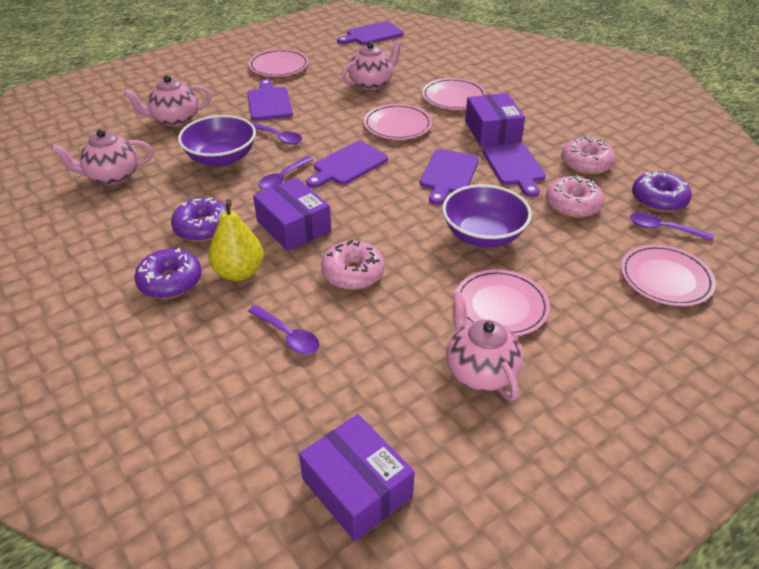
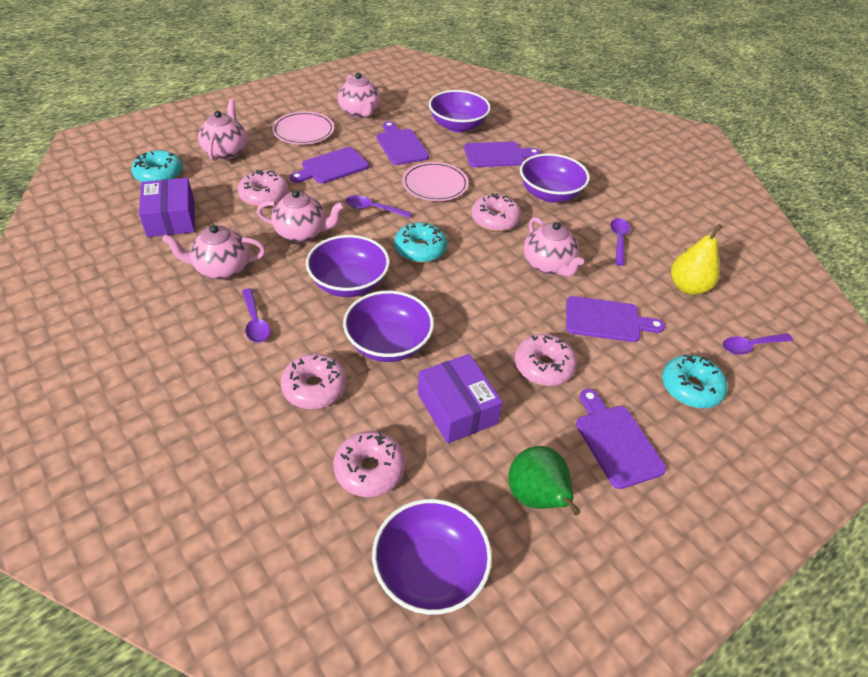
green pear: none = 0 -> [508,446,581,515] = 1
pink donut: [321,239,385,290] [546,175,604,218] [561,136,616,175] = 3 -> [238,170,288,207] [281,354,347,409] [333,431,406,497] [471,193,521,232] [515,334,577,386] = 5
pink plate: [248,49,309,77] [364,104,432,140] [422,78,487,110] [456,269,550,336] [621,245,716,306] = 5 -> [272,111,334,145] [402,162,469,201] = 2
pink teapot: [51,129,153,185] [124,75,211,127] [341,40,402,90] [446,291,523,401] = 4 -> [162,225,266,280] [198,99,247,161] [257,190,345,243] [338,72,381,118] [524,217,584,277] = 5
purple bowl: [178,115,256,167] [442,184,532,247] = 2 -> [306,235,390,297] [343,291,434,362] [372,499,492,615] [429,90,491,132] [520,153,590,202] = 5
purple box: [253,178,331,251] [299,414,415,541] [465,93,525,147] = 3 -> [139,178,195,237] [418,354,503,444] = 2
purple donut: [134,248,202,299] [171,197,226,242] [632,171,692,212] = 3 -> none = 0
turquoise donut: none = 0 -> [131,150,183,182] [394,222,447,263] [662,354,728,408] = 3

